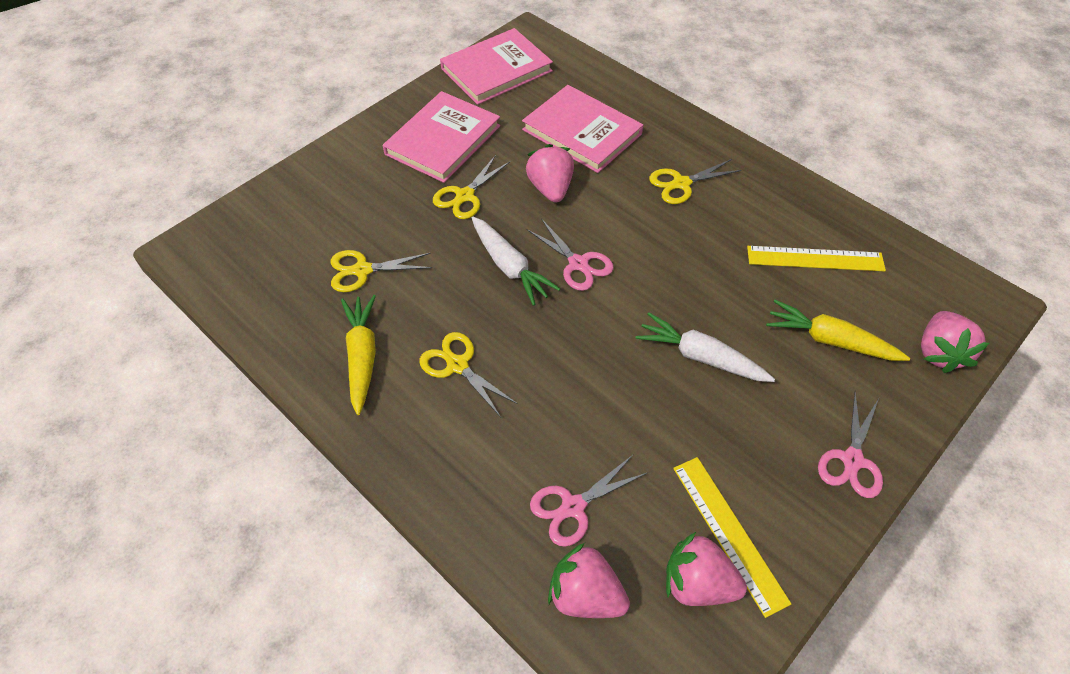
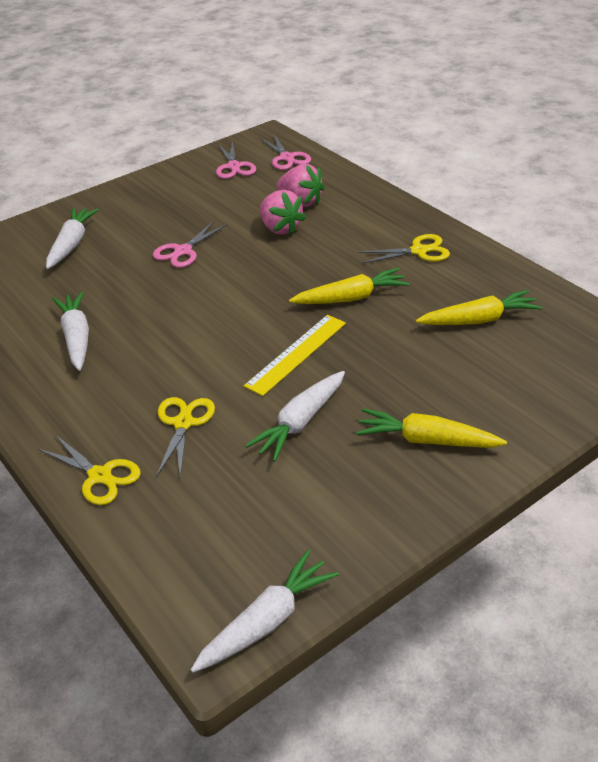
pink book: [383,91,500,183] [440,28,553,105] [522,85,643,173] = 3 -> none = 0
pink strawberry: [526,144,574,202] [548,543,630,618] [666,532,747,606] [921,311,989,373] = 4 -> [260,190,306,235] [276,164,325,207] = 2
white carrot: [472,217,560,306] [635,312,775,382] = 2 -> [46,208,99,269] [52,292,89,371] [191,550,339,673] [245,371,345,462] = 4
yellow carrot: [341,295,376,415] [766,300,910,361] = 2 -> [289,268,410,304] [356,408,507,448] [416,290,542,325] = 3
yellow ruler: [673,457,791,618] [747,246,886,271] = 2 -> [244,315,346,396] = 1
yellow scissors: [331,250,432,292] [420,332,518,417] [433,155,511,219] [649,159,742,204] = 4 -> [38,435,141,505] [156,397,215,477] [358,234,450,264] = 3

